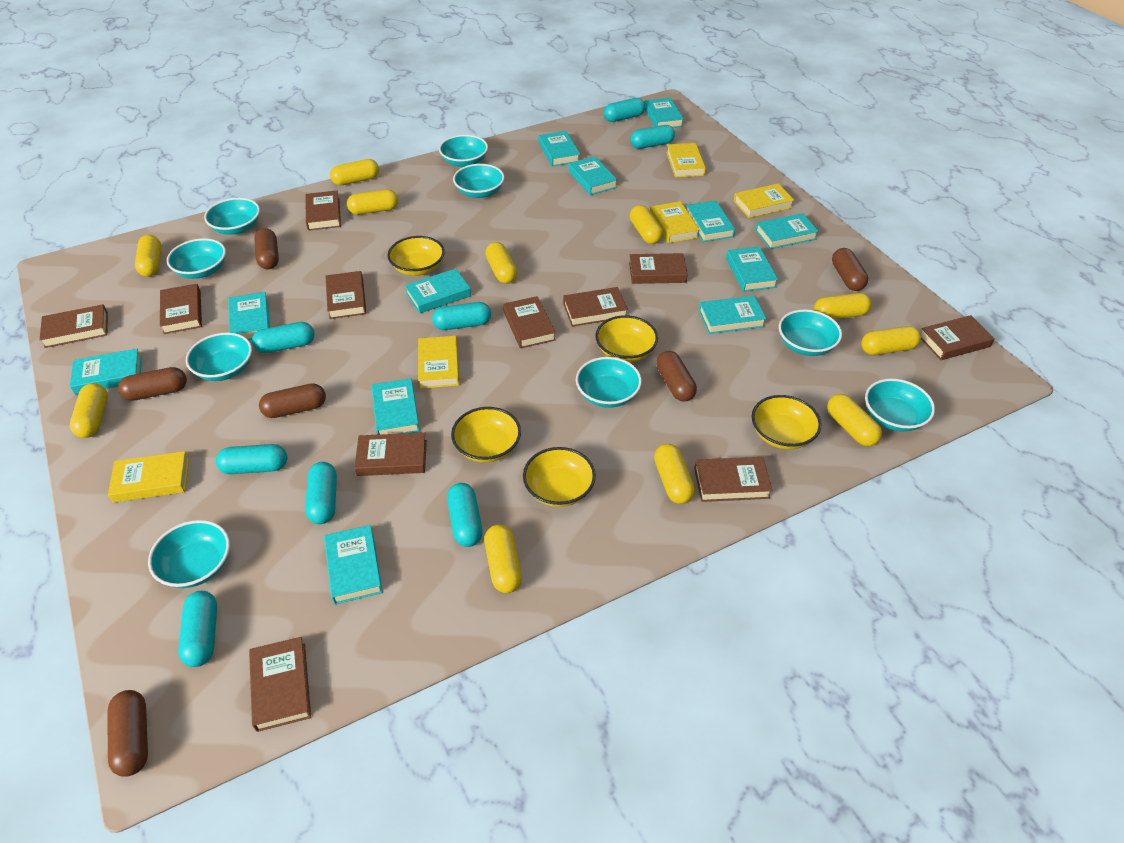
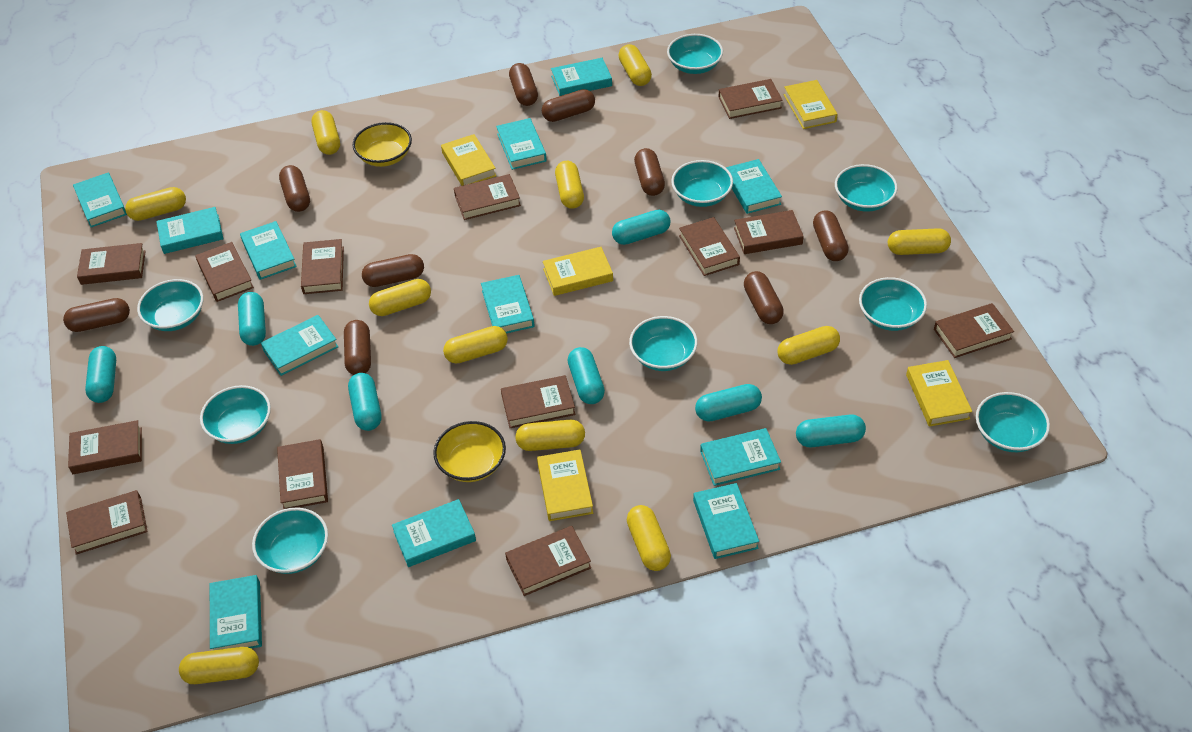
brown book: [39,304,108,348] [160,284,202,334] [249,637,311,732] [306,190,341,231] [326,271,366,319] [354,432,427,476] [503,296,556,349] [563,287,628,327] [629,253,688,284] [694,457,772,502] [921,315,995,360] = 11 -> [66,490,148,555] [68,420,142,474] [77,243,146,285] [195,242,254,302] [277,439,328,509] [301,239,344,294] [454,174,521,220] [501,375,575,428] [505,526,591,596] [679,217,740,276] [719,79,783,119] [734,210,804,254] [934,303,1014,358] = 13
brown capsule: [107,690,148,777] [118,367,187,401] [254,228,279,269] [259,383,326,418] [656,351,697,402] [832,248,868,291] = 6 -> [63,298,130,332] [279,165,310,212] [344,320,371,375] [362,254,424,287] [509,63,538,106] [542,89,595,122] [634,148,665,196] [744,271,784,324] [813,210,849,261] = 9
turquoise capsule: [178,591,217,667] [216,444,288,474] [252,322,315,353] [305,462,337,524] [432,302,491,330] [447,483,482,547] [604,98,645,122] [630,125,675,149] = 8 -> [85,346,116,403] [238,292,266,346] [348,373,381,431] [568,347,605,404] [612,210,670,245] [695,384,762,422] [796,415,866,447] = 7
yellow bowl: [387,236,445,276] [451,407,521,462] [523,447,596,507] [595,315,658,362] [752,395,821,449] = 5 -> [353,122,412,167] [433,421,506,482] = 2

